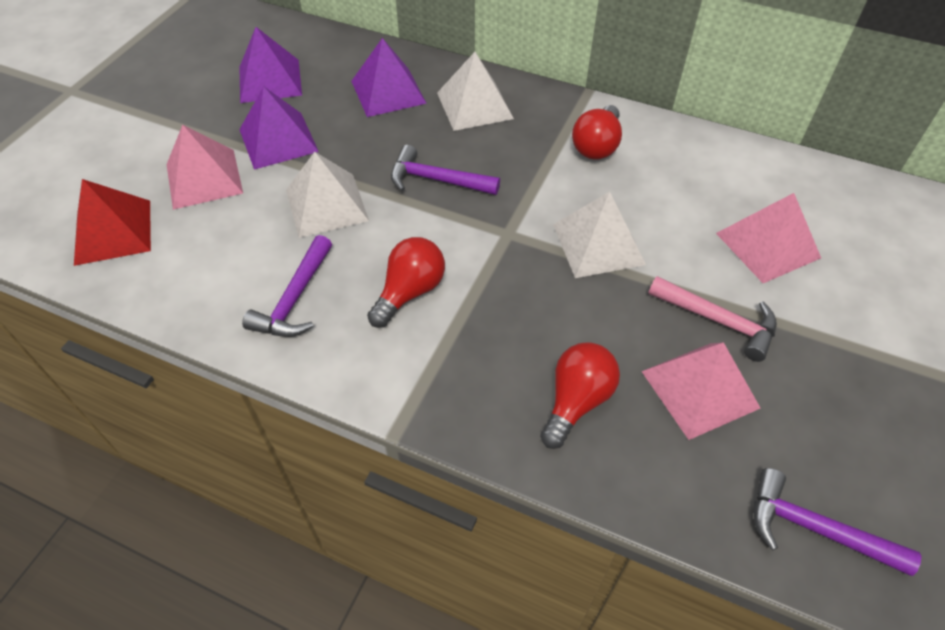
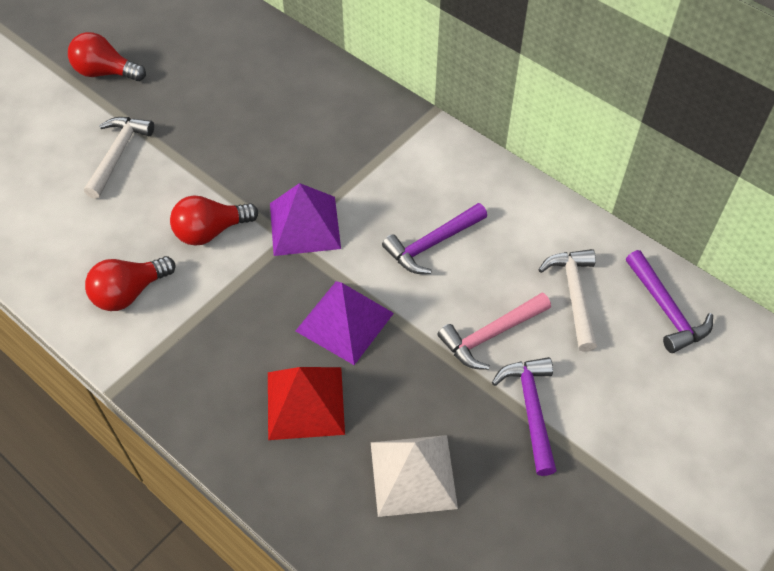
pink pyramid: [167,125,243,210] [641,342,761,440] [716,193,821,283] = 3 -> none = 0
purple pyramid: [239,27,302,103] [239,86,319,170] [351,38,427,117] = 3 -> [270,183,341,256] [296,281,394,365] = 2
white hammer: none = 0 -> [84,117,154,199] [538,249,597,352] = 2
white pyramid: [286,152,369,238] [437,52,514,131] [553,192,646,278] = 3 -> [371,435,458,517] = 1

